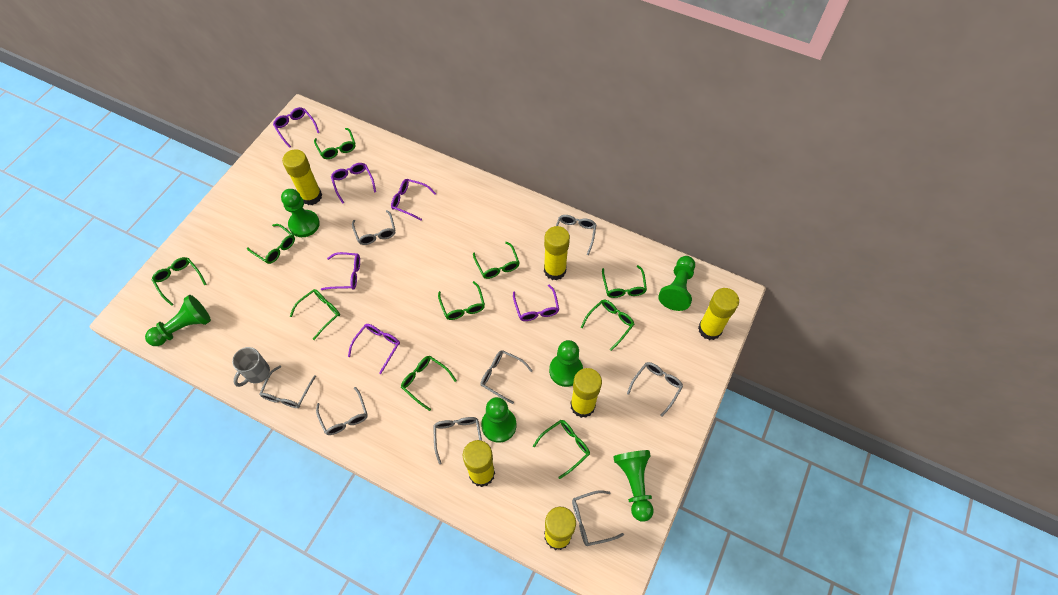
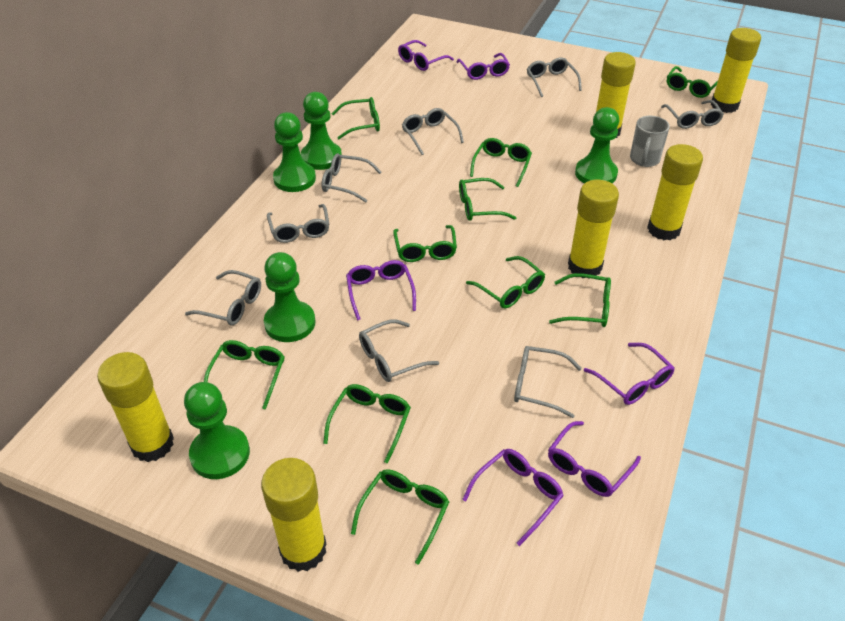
green pawn: [145,295,211,346] [281,189,320,237] [481,397,516,443] [549,340,583,387] [613,450,654,522] [658,256,695,311] = 6 -> [184,382,250,479] [264,252,315,342] [273,112,316,192] [301,92,342,170] [575,107,619,183] = 5

